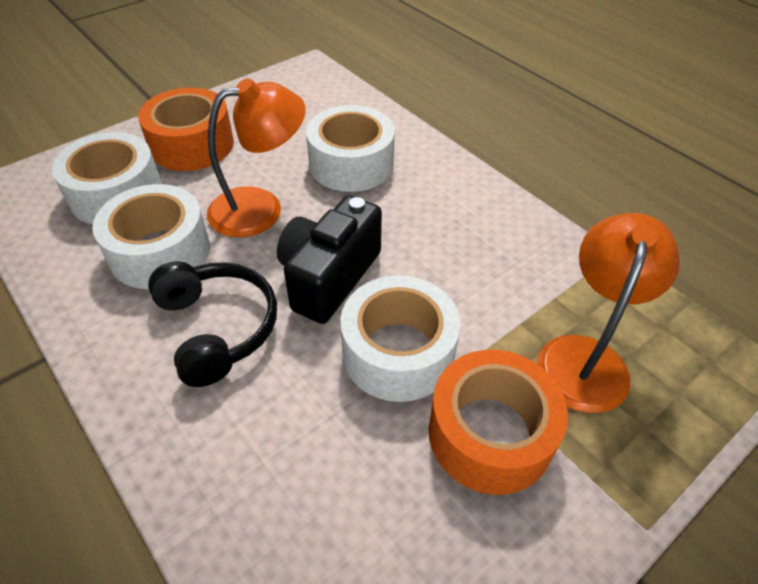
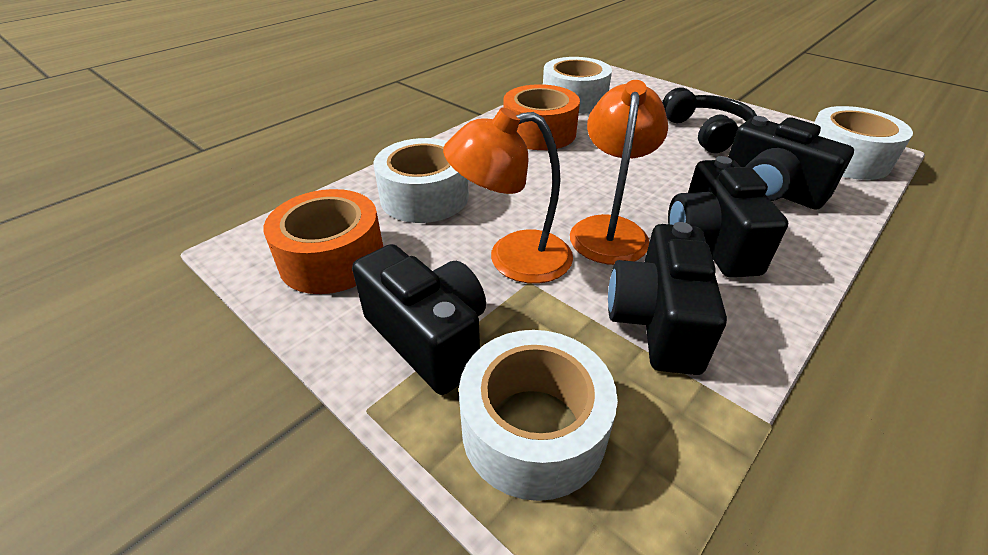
black camera: [277,195,382,324] = 1 -> [352,244,486,395] [608,222,727,375] [668,156,788,278] [728,116,854,210] = 4

